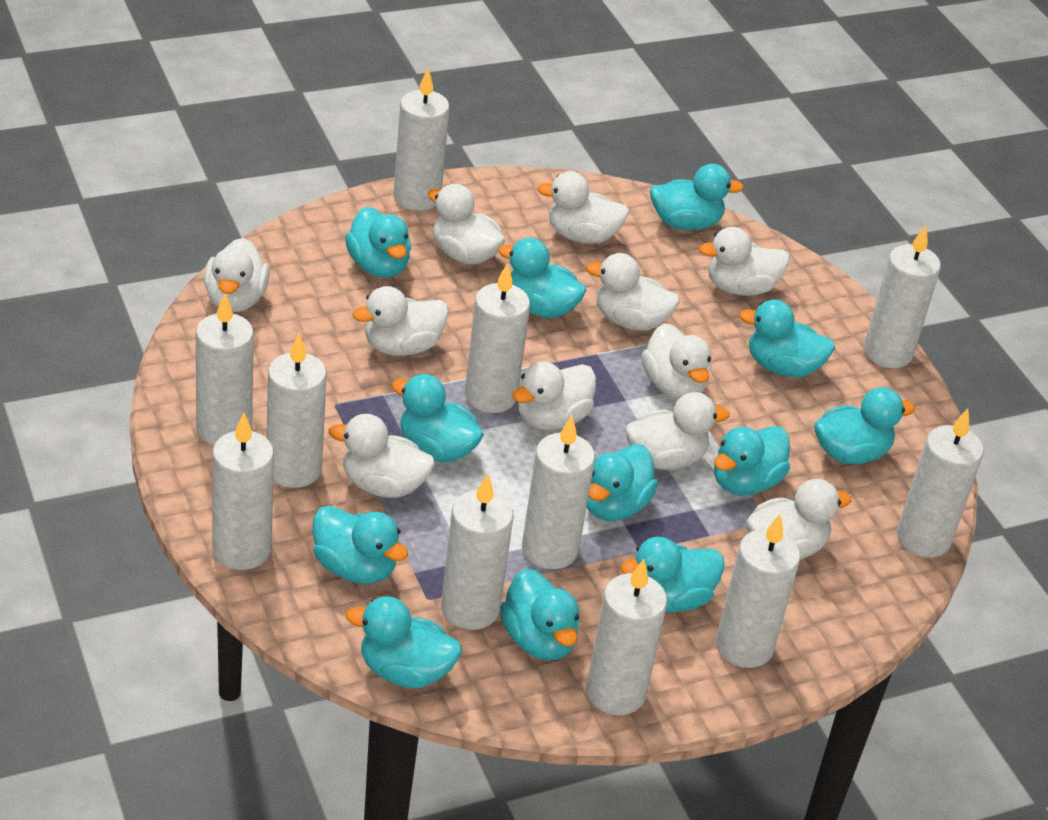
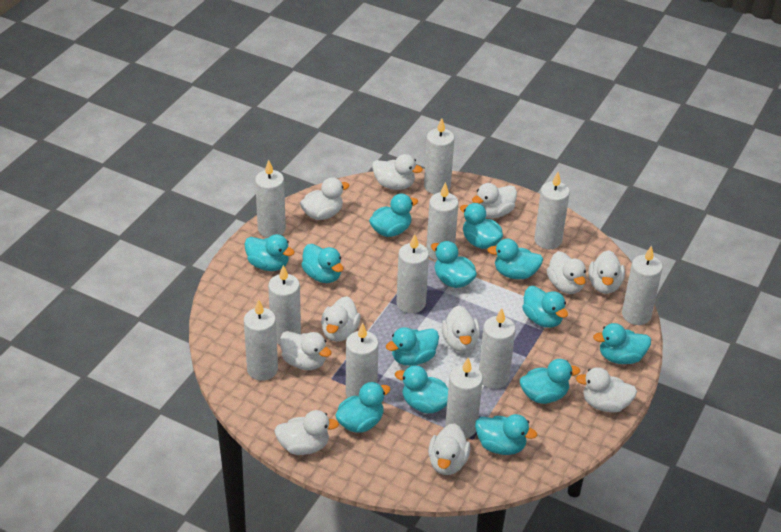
turquoise duck: [312,506,408,584] [345,207,411,278] [346,596,462,688] [392,374,484,463] [498,238,587,318] [500,569,580,660] [587,444,658,521] [621,537,725,612] [650,164,744,230] [714,426,790,495] [739,300,835,377] [814,387,915,464] = 12 -> [244,234,295,271] [301,244,343,283] [335,382,391,433] [369,194,418,237] [386,327,439,366] [395,366,448,413] [431,241,477,288] [460,203,503,249] [475,414,537,455] [487,239,543,279] [520,359,580,404] [522,286,568,328] [593,323,651,364] = 13

